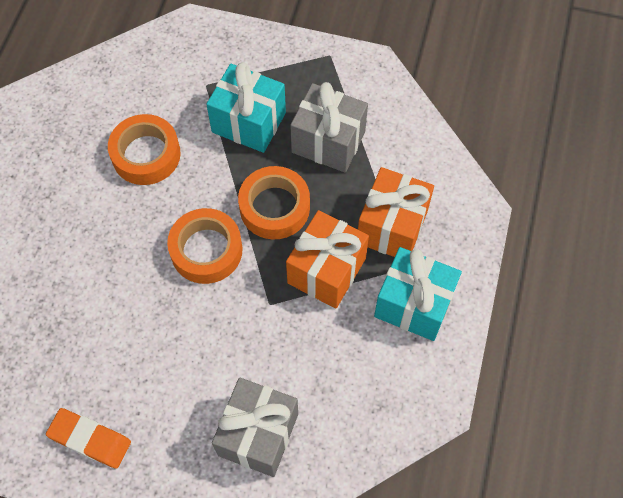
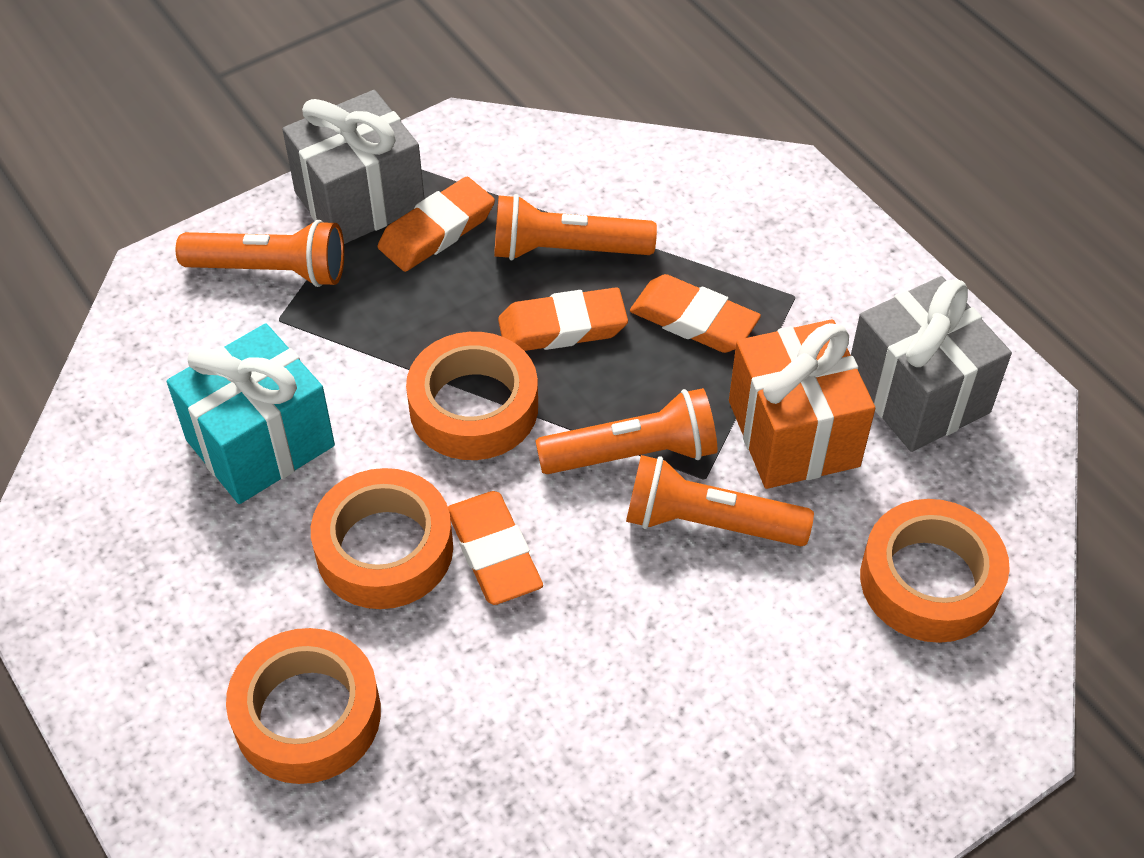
orange eraser: [46,408,131,469] = 1 -> [378,177,495,272] [448,491,543,605] [498,287,628,351] [630,274,761,353] = 4
orange flashlight: none = 0 -> [176,220,344,287] [494,194,657,261] [535,388,717,474] [626,455,814,546] = 4
orange gift: [286,210,369,309] [358,167,434,257] = 2 -> [729,319,876,489] = 1
orange tape: [108,114,181,185] [167,208,243,284] [238,166,310,239] = 3 -> [226,628,381,784] [311,468,453,609] [406,332,538,460] [860,499,1010,643] = 4
turquoise gift: [206,62,286,153] [374,247,462,341] = 2 -> [167,323,335,504] = 1

